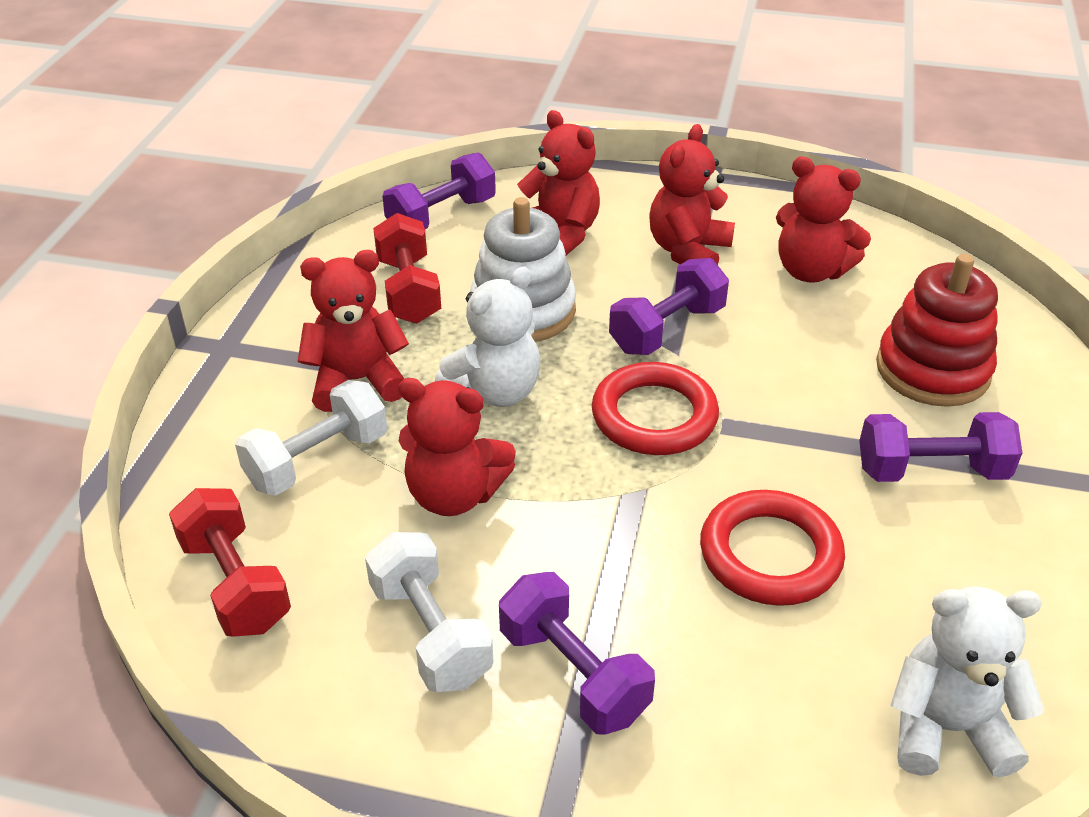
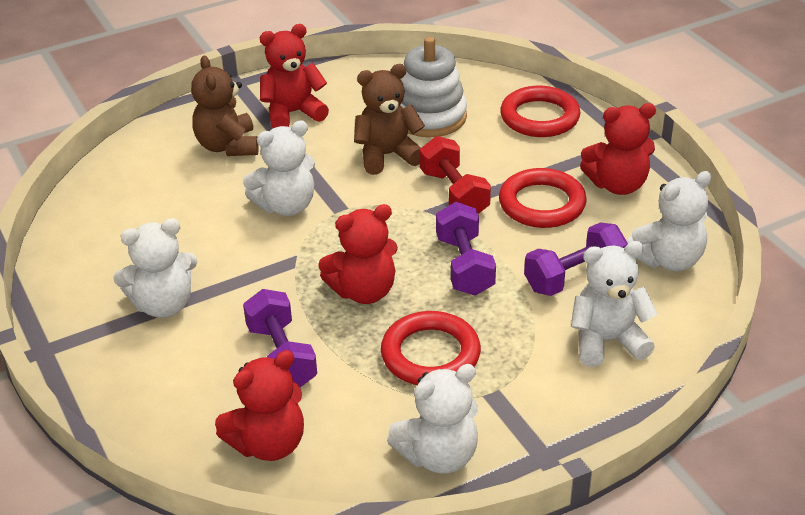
brown teddy bear: none = 0 -> [191,56,259,156] [354,64,425,175] = 2
purple dumbbell: [382,152,496,229] [499,572,655,735] [609,258,729,355] [859,412,1022,482] = 4 -> [243,289,317,387] [436,202,496,296] [524,222,628,296] = 3
red dumbbell: [169,488,291,637] [373,213,441,324] = 2 -> [420,136,491,214] = 1
red ring: [592,362,719,455] [700,490,845,606] = 2 -> [381,311,481,385] [499,168,587,228] [500,86,580,137] = 3
red stacking toy: [876,254,998,407] = 1 -> none = 0
red teddy bear: [298,250,409,412] [398,378,516,516] [517,110,600,255] [649,124,735,265] [776,156,871,283] = 5 -> [215,350,304,461] [260,24,329,128] [318,204,398,304] [580,103,656,195] = 4
white dumbbell: [235,380,387,496] [365,532,493,692] = 2 -> none = 0
white teddy bear: [435,266,541,407] [890,586,1045,777] = 2 -> [113,218,197,318] [243,120,315,216] [387,364,479,474] [571,241,658,367] [627,171,712,271] = 5

